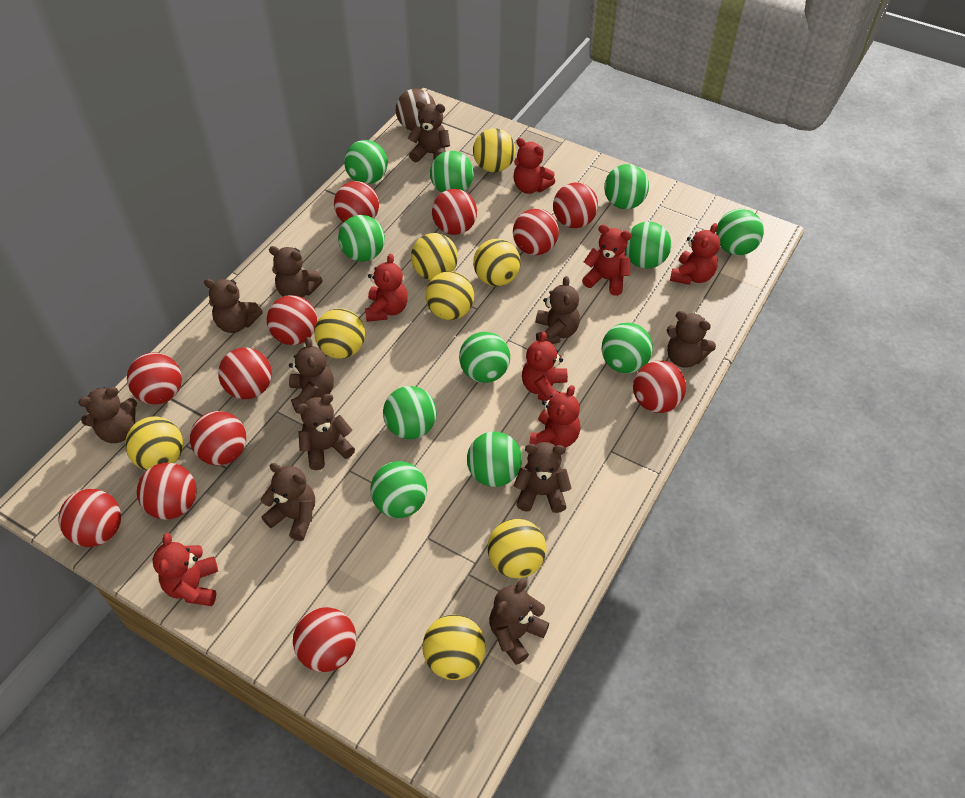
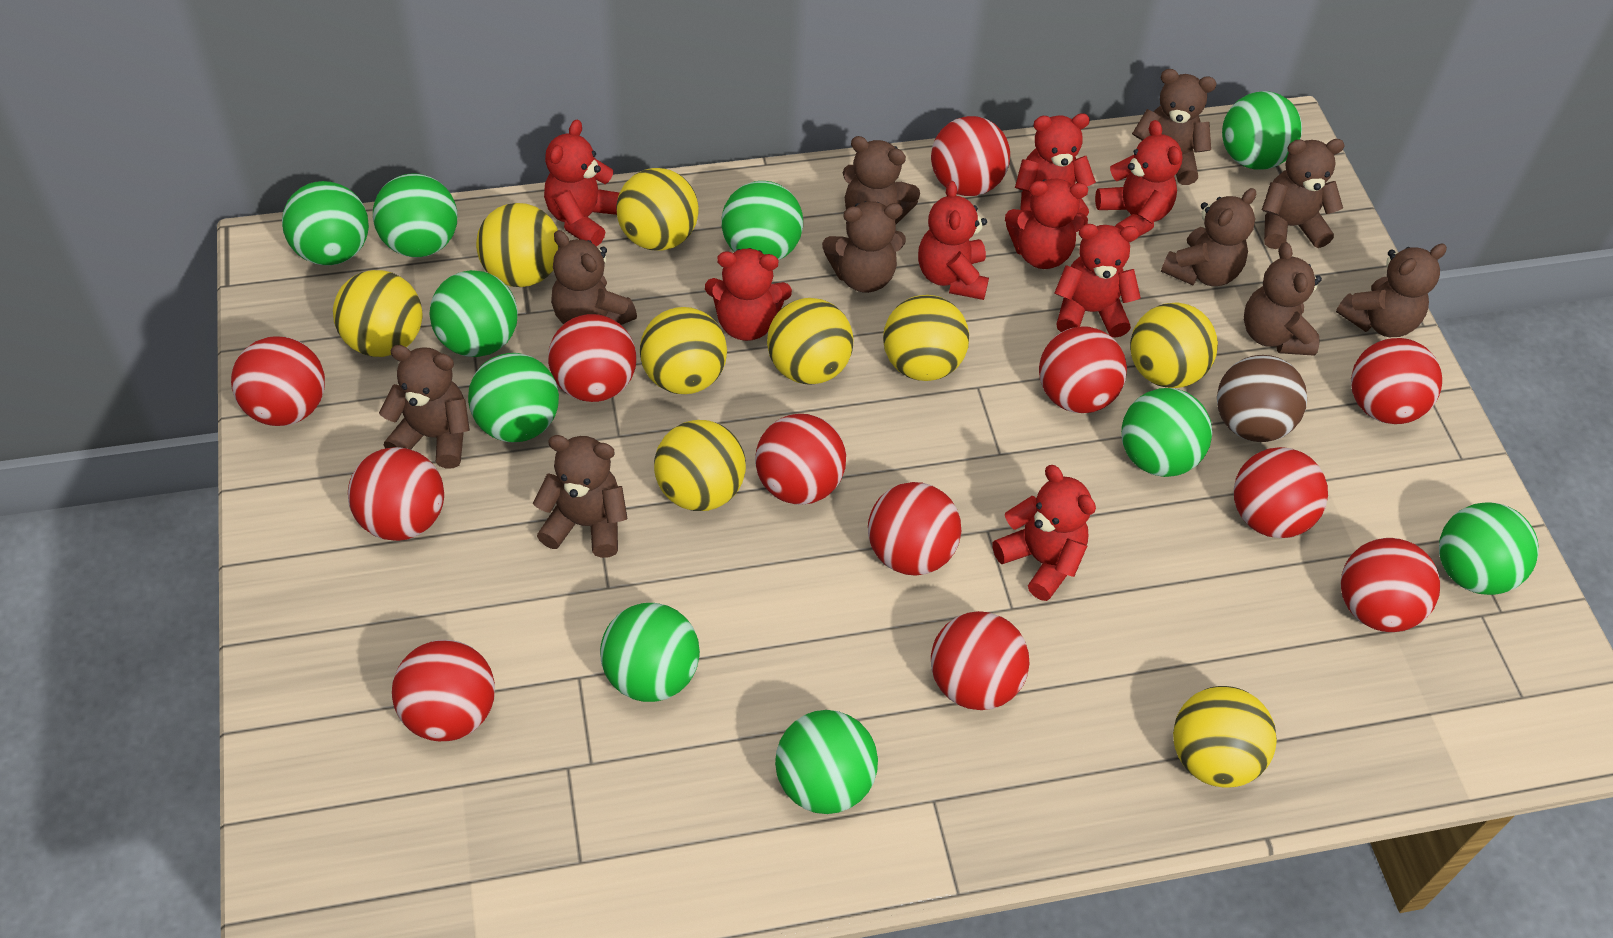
brown teddy bear: [78,387,137,443] [204,279,263,333] [261,463,315,541] [269,246,323,298] [289,337,334,413] [296,394,355,470] [408,101,450,162] [489,579,549,665] [514,442,572,513] [536,276,580,344] [667,311,716,368] = 11 -> [379,345,470,468] [533,435,628,558] [551,230,637,325] [822,201,906,293] [843,136,920,224] [1132,69,1217,185] [1161,188,1256,286] [1244,242,1322,356] [1262,139,1345,249] [1336,243,1447,337] = 10
green ball: [338,215,385,262] [344,140,388,184] [370,461,427,518] [383,386,437,439] [430,151,474,193] [459,332,510,383] [467,432,522,487] [602,323,653,373] [604,164,649,209] [625,222,671,269] [716,209,764,256] = 11 -> [282,181,369,265] [373,173,457,257] [430,270,518,357] [468,353,559,442] [600,603,700,702] [721,181,803,260] [775,710,878,814] [1121,388,1212,477] [1222,91,1302,170] [1439,502,1539,595] = 10
red teddy bear: [153,533,218,606] [365,254,408,322] [513,138,555,194] [522,331,568,401] [529,385,580,448] [582,224,632,296] [670,223,720,285] = 7 -> [544,120,619,247] [705,248,792,341] [918,181,989,300] [992,465,1096,601] [1005,179,1088,269] [1015,113,1096,217] [1055,224,1141,338] [1095,120,1182,237] = 8
yellow ball: [125,417,183,470] [314,308,365,359] [411,233,458,280] [422,615,486,680] [426,271,474,320] [473,128,516,172] [473,239,521,286] [487,519,547,578] = 8 -> [333,270,423,357] [476,203,559,287] [616,168,699,251] [640,307,727,394] [654,420,746,511] [767,298,853,385] [883,295,969,381] [1130,302,1218,388] [1173,686,1277,788] = 9

